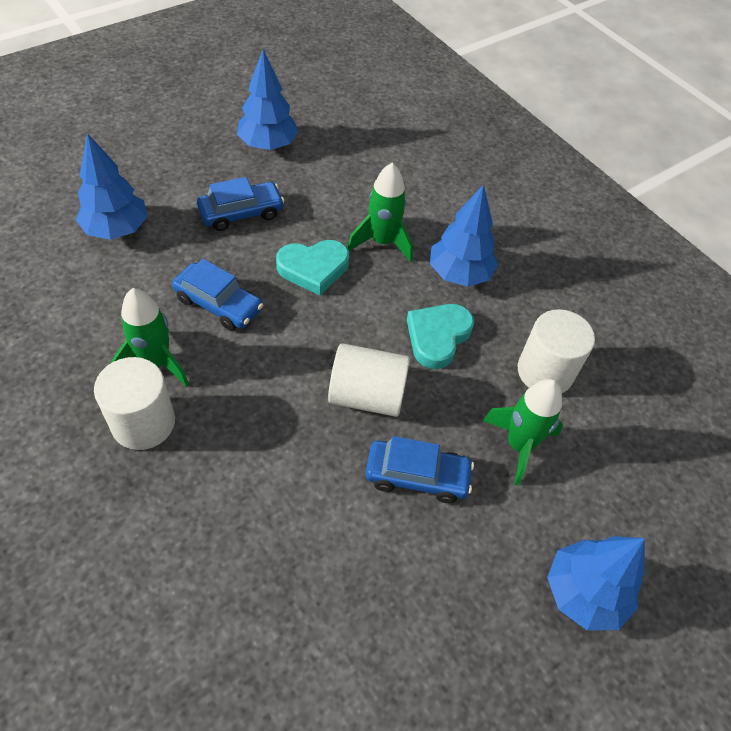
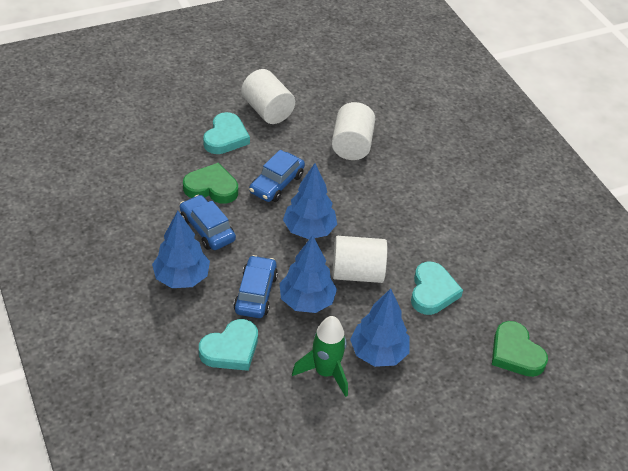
green heart: none = 0 -> [183,163,238,204] [492,321,548,377] = 2
green rocket: [111,288,189,387] [348,162,413,262] [483,379,563,486] = 3 -> [292,316,348,397] = 1
turquoise heart: [276,240,349,296] [407,304,474,369] = 2 -> [199,319,258,371] [203,112,250,154] [411,261,463,315] = 3

